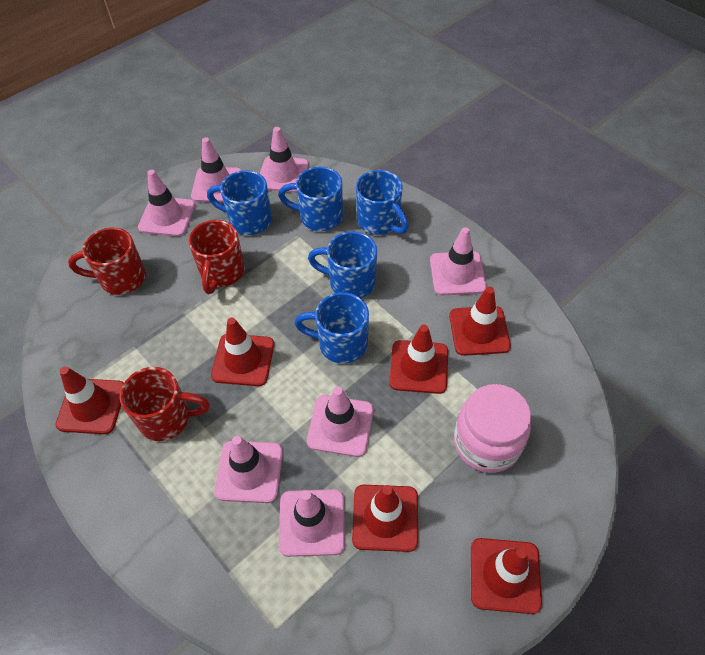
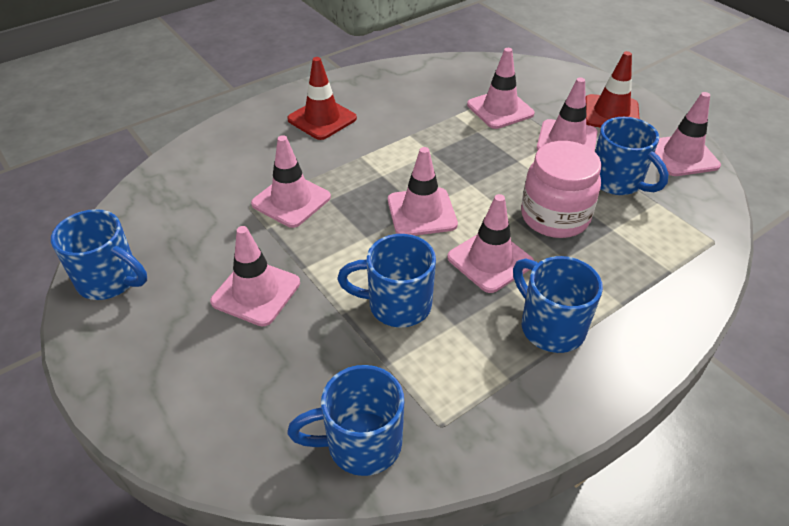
red mug: [68,227,146,295] [120,367,210,441] [188,220,245,294] = 3 -> none = 0
red traffic cone: [56,366,124,434] [211,318,274,386] [352,485,418,552] [389,325,448,394] [449,287,511,356] [471,538,542,614] = 6 -> [287,57,357,140] [586,51,640,127] = 2

